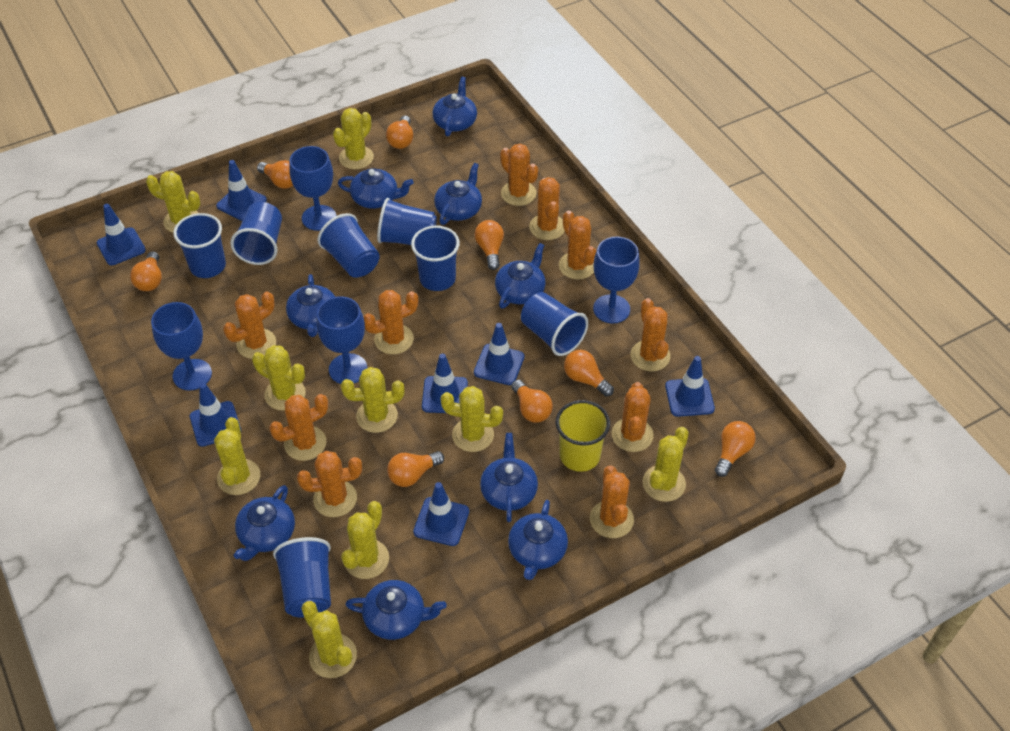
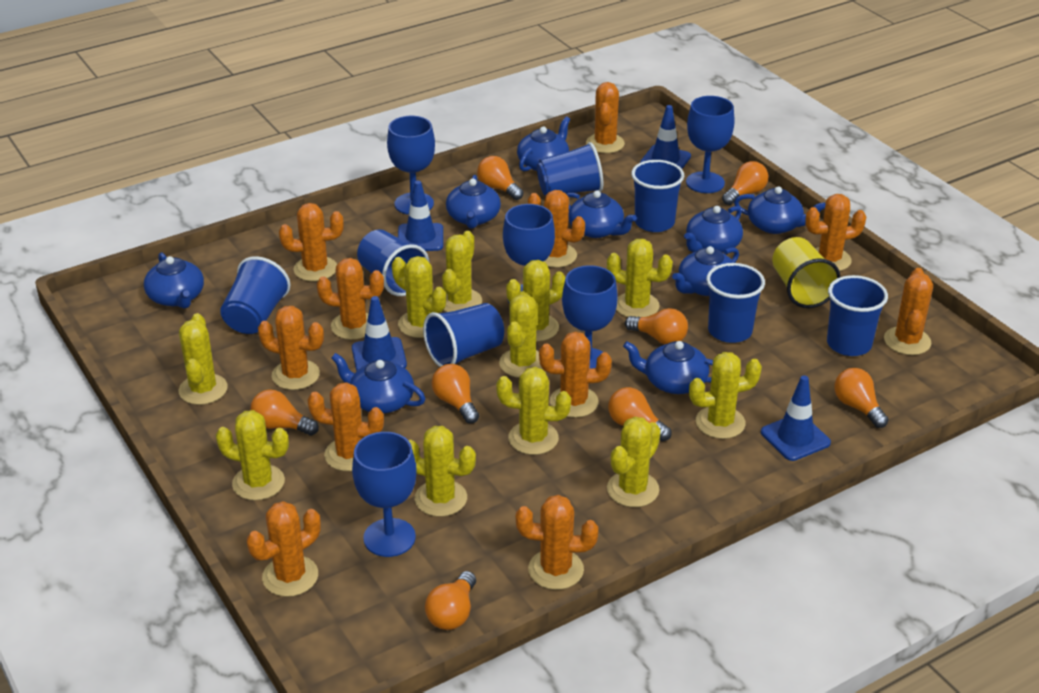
blue goblet: [151,302,212,391] [289,146,337,231] [316,296,367,384] [593,237,640,324] = 4 -> [352,432,417,557] [387,116,435,215] [503,204,555,304] [562,265,618,369] [686,96,735,193] = 5
blue traffic cone: [97,204,146,265] [190,383,241,447] [216,160,267,221] [413,482,469,546] [422,353,468,413] [474,323,525,385] [665,356,715,417] = 7 -> [352,296,407,372] [398,181,443,251] [640,105,691,169] [761,375,831,461] = 4
orange cactus: [223,291,276,359] [269,394,328,461] [297,451,362,517] [363,290,418,354] [500,144,538,206] [529,177,565,240] [559,210,596,280] [590,466,634,538] [611,382,654,452] [630,298,670,372] = 10 -> [247,501,320,597] [258,306,324,390] [279,203,344,281] [308,382,384,471] [317,258,384,340] [516,495,598,590] [528,190,585,268] [539,331,612,418] [586,82,625,153] [805,194,866,271] [884,268,933,355] = 11
yellow cactus: [146,171,200,233] [214,417,260,495] [252,345,306,411] [301,601,357,678] [333,108,374,169] [341,367,405,433] [341,501,389,579] [441,386,503,452] [642,427,689,502] = 9 -> [179,313,228,405] [216,410,289,500] [392,256,446,338] [409,426,476,517] [442,231,482,312] [496,367,571,455] [499,294,542,378] [506,260,566,342] [607,239,673,317] [607,417,661,507] [689,352,762,439] = 11

